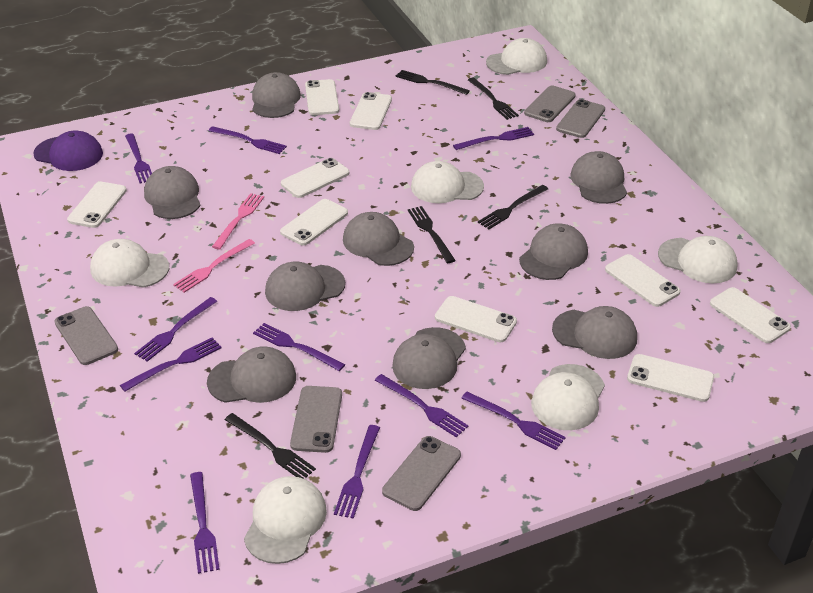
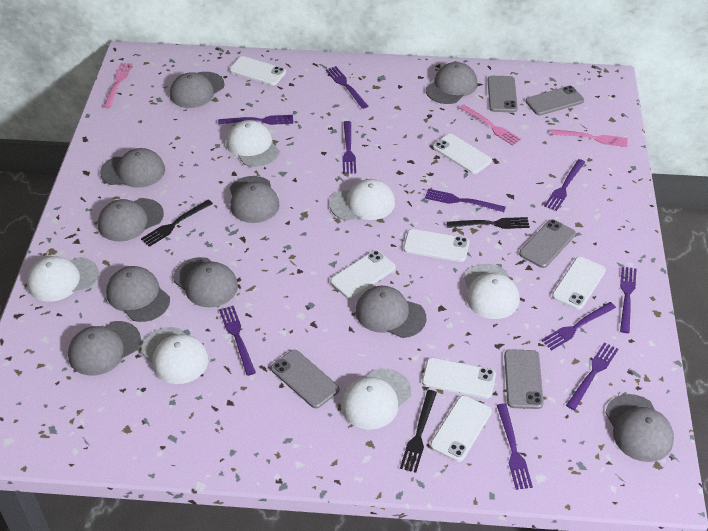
black fork: [225,413,316,479] [396,70,470,95] [408,206,456,263] [468,78,519,120] [478,185,548,229] = 5 -> [141,200,213,247] [400,390,437,473] [447,217,530,229] = 3
grey cap: [144,166,200,219] [207,346,296,403] [252,72,301,118] [265,262,345,311] [343,212,414,266] [392,327,466,389] [519,223,588,280] [552,306,637,359] [570,151,627,204] = 9 -> [68,321,141,376] [98,198,164,241] [100,148,165,188] [106,266,170,322] [170,72,225,108] [173,257,238,307] [230,176,279,223] [355,286,426,338] [426,62,478,104] [605,394,674,462] = 10
pink fork: [173,239,255,293] [212,193,264,249] = 2 -> [103,63,133,108] [459,104,521,146] [551,129,628,147] = 3
purple cap: [33,130,103,171] = 1 -> none = 0
white phone: [67,182,127,228] [280,199,348,245] [281,158,350,198] [305,79,339,115] [350,92,392,130] [435,296,517,342] [605,254,681,307] [627,354,714,402] [710,287,791,343] = 9 -> [230,56,286,86] [330,250,396,299] [403,229,469,262] [422,358,496,399] [430,395,492,462] [433,134,492,174] [552,257,606,310] = 7

